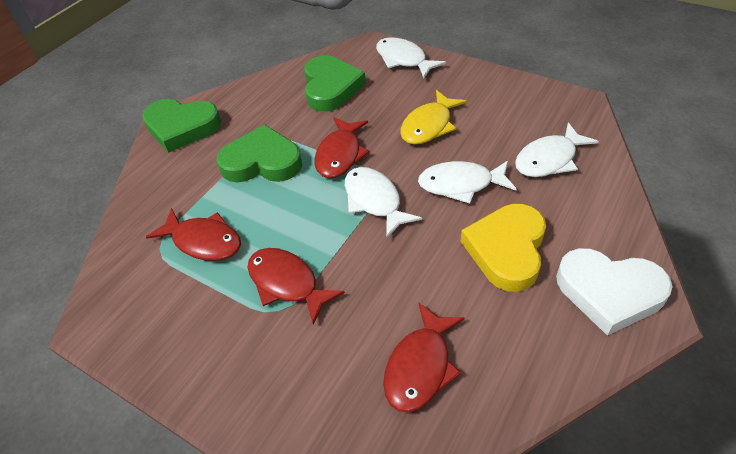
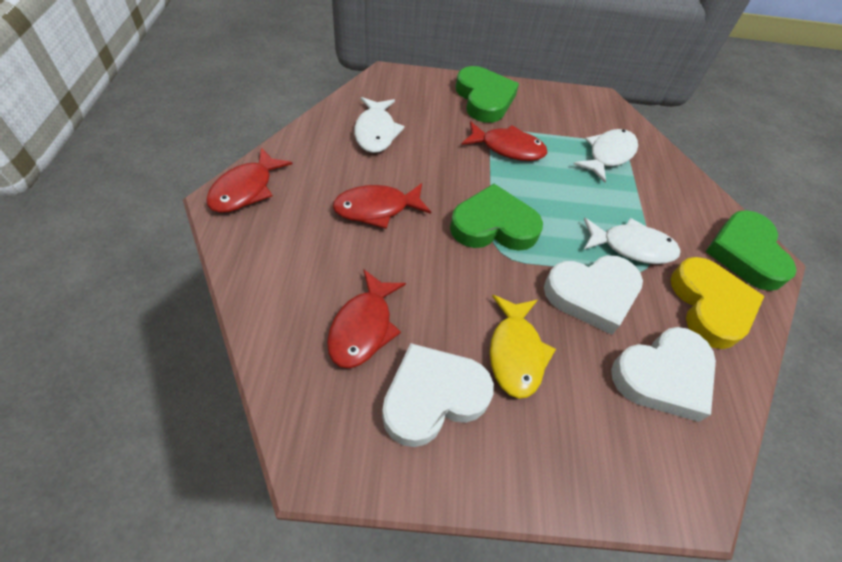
white fish: [345,167,422,238] [376,37,446,78] [418,161,516,204] [515,122,599,177] = 4 -> [354,97,405,153] [574,129,638,183] [583,218,681,264] = 3
white heart: [556,248,673,336] = 1 -> [382,343,494,447] [544,255,643,335] [611,327,716,422] = 3

